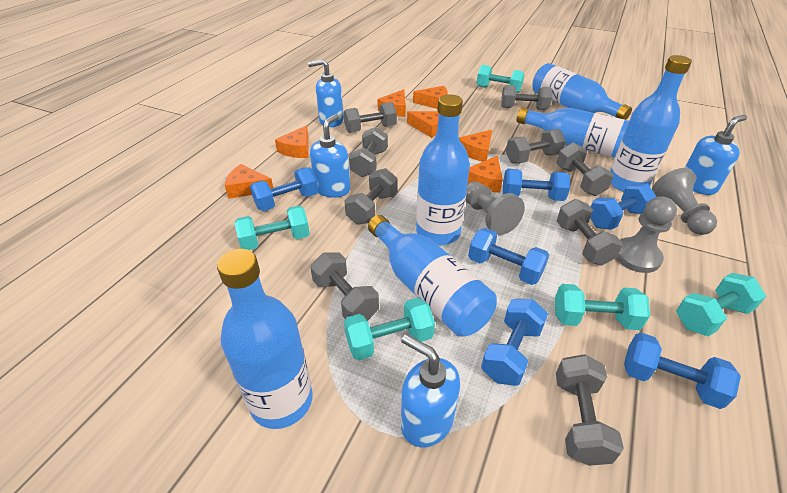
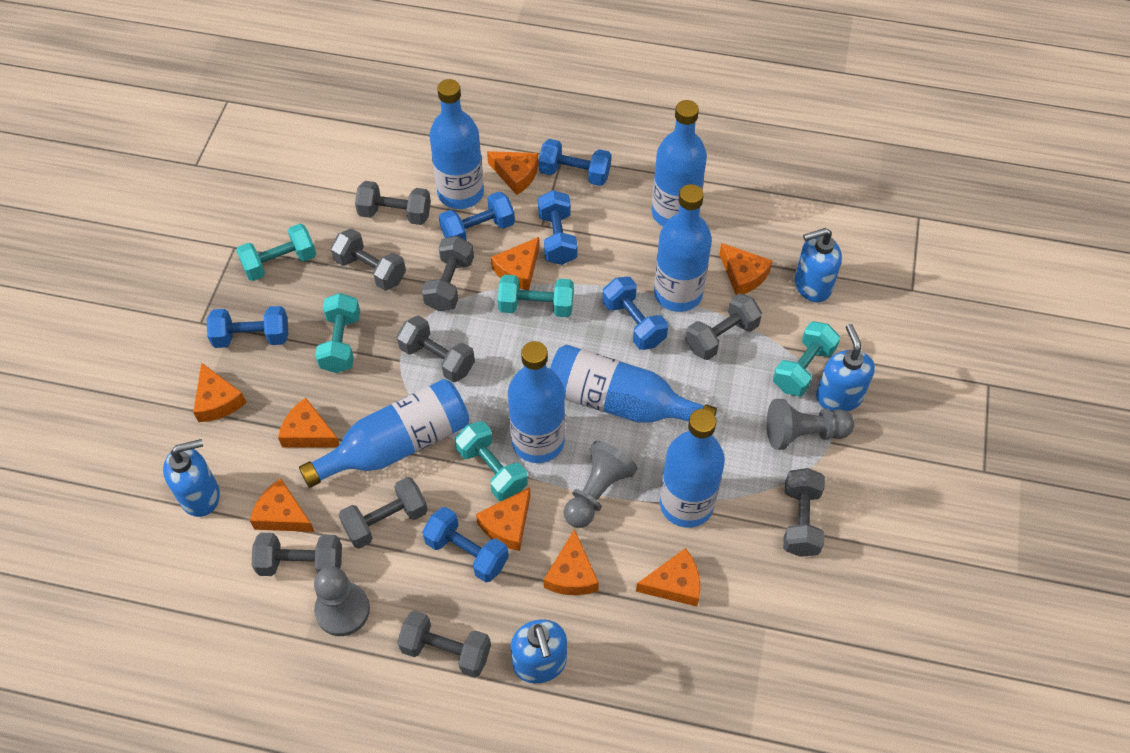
blue bottle: [217,249,313,429] [368,215,497,336] [416,94,470,245] [517,108,629,158] [532,63,632,120] [610,55,692,192] = 6 -> [299,379,469,488] [429,79,484,209] [508,341,565,463] [550,344,717,423] [652,100,707,226] [654,184,712,312] [660,409,725,528] = 7
orange cheese: [225,164,273,199] [275,125,309,158] [377,89,406,117] [407,111,439,138] [413,86,448,109] [459,130,492,161] [467,155,503,193] = 7 -> [193,363,246,422] [250,478,315,532] [278,398,340,448] [476,487,530,551] [487,151,539,195] [491,237,539,290] [544,529,599,595] [636,548,700,607] [719,243,773,295] = 9

